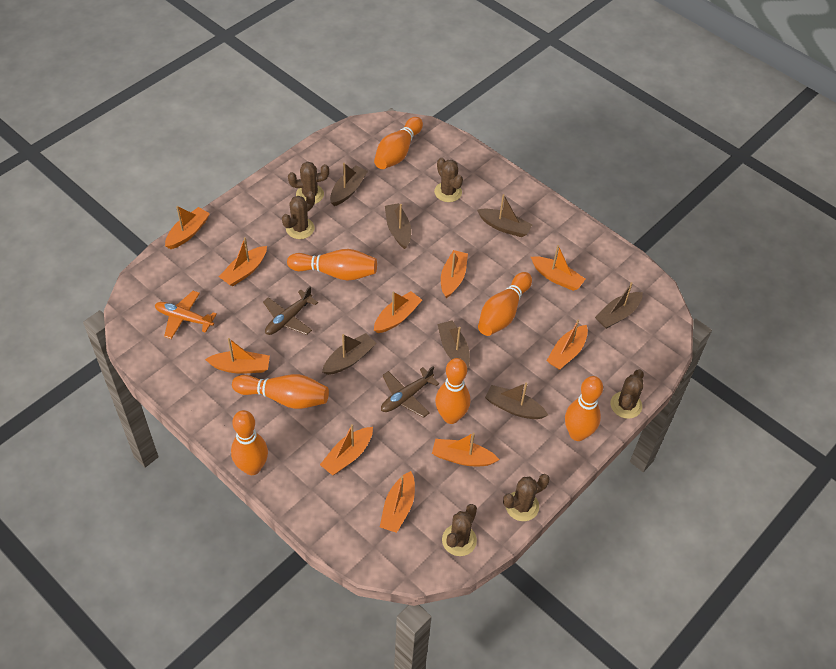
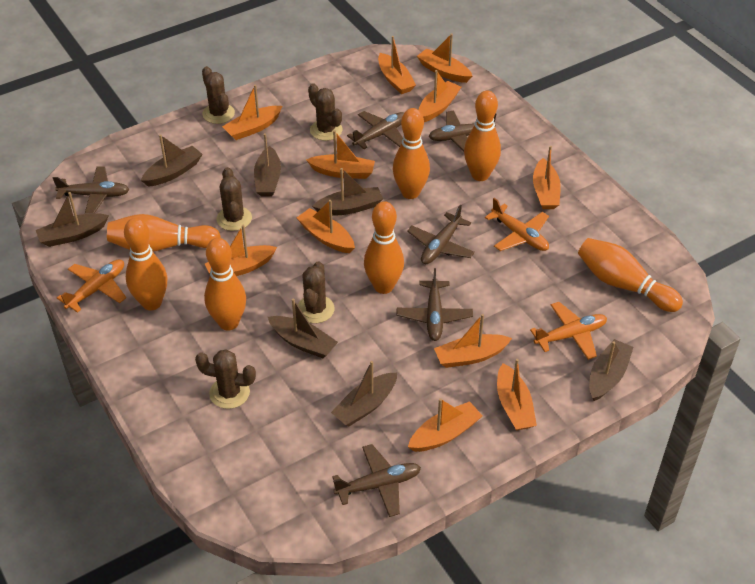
brown cactus: [282,191,315,239] [288,162,329,204] [434,158,463,202] [442,504,477,556] [503,474,550,521] [610,369,644,419] = 6 -> [195,349,256,409] [202,66,235,124] [217,167,252,231] [298,261,335,323] [308,83,343,141] = 5
brown plane: [263,286,318,335] [381,366,440,418] = 2 -> [53,167,130,214] [332,444,421,517] [347,111,404,149] [397,268,473,341] [407,205,475,264] [428,111,496,151] = 6
orange boat: [165,206,210,249] [205,338,270,374] [219,237,267,286] [320,424,373,475] [374,291,422,333] [380,471,415,533] [432,433,499,466] [441,250,468,298] [531,245,586,291] [547,320,588,370] = 10 -> [205,225,277,276] [222,85,282,140] [297,200,355,253] [306,130,375,179] [378,36,416,94] [408,398,482,452] [417,33,472,83] [418,70,461,122] [434,314,512,368] [497,359,537,431] [533,146,561,209] = 11
orange plane: [155,291,217,339] = 1 -> [57,259,126,313] [485,198,549,251] [530,302,607,360] = 3

